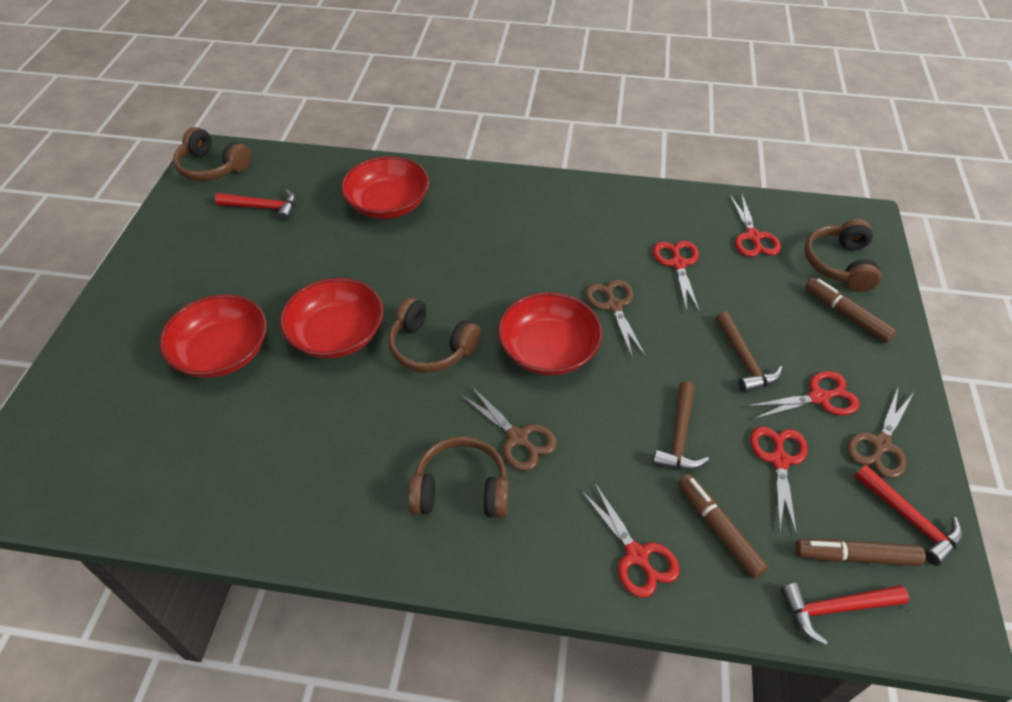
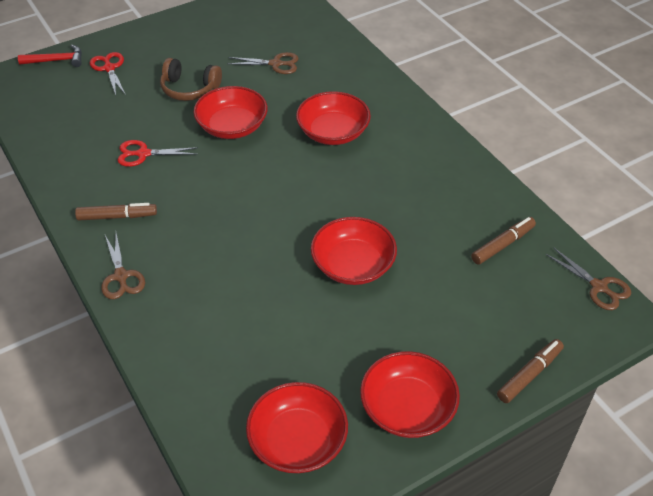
brown hammer: [653,381,709,470] [715,311,783,393] = 2 -> none = 0
brown headphones: [173,127,251,181] [388,297,481,373] [408,436,509,518] [804,219,881,292] = 4 -> [160,58,222,101] = 1
red bowl: [159,294,267,378] [280,278,384,359] [341,156,429,219] [498,292,602,376] = 4 -> [193,86,268,139] [246,382,348,473] [296,91,371,145] [311,217,397,285] [360,351,460,438] = 5
red hammer: [215,189,296,222] [781,583,909,646] [855,465,963,566] = 3 -> [18,44,82,67] = 1
red scissors: [580,482,680,598] [653,241,700,313] [730,193,781,257] [746,371,860,420] [750,426,808,536] = 5 -> [90,52,126,95] [117,140,198,167] = 2

